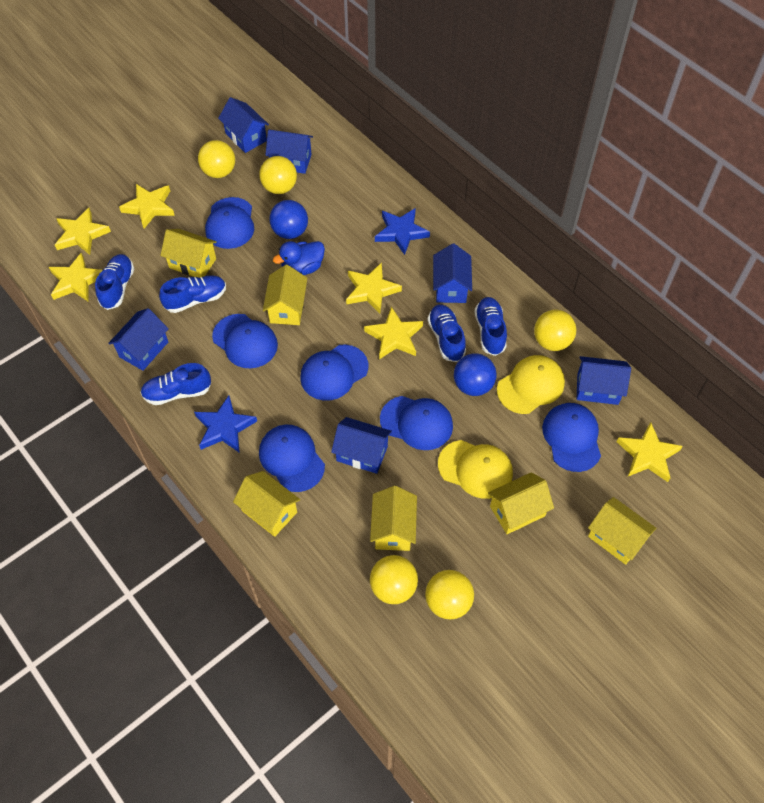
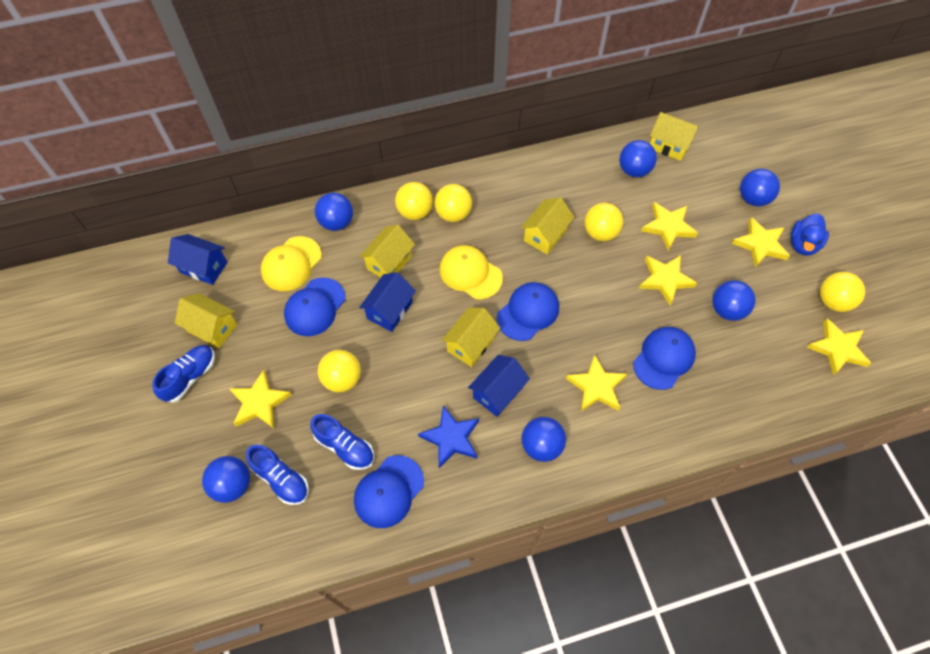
blue ball: [269,200,308,239] [454,353,497,396] = 2 -> [202,456,250,503] [315,193,353,231] [522,417,566,462] [619,140,657,177] [712,280,756,321] [740,169,780,207] = 6
blue cap: [205,197,254,249] [212,314,278,368] [259,424,325,492] [300,345,368,400] [380,396,453,450] [542,403,601,472] = 6 -> [284,277,345,336] [354,455,424,528] [497,282,559,341] [633,327,696,390] = 4
blue house: [108,308,169,371] [218,97,269,153] [265,130,313,174] [331,417,392,474] [433,243,472,303] [577,356,631,405] = 6 -> [168,234,228,285] [359,272,416,332] [468,355,530,417] = 3
blue shoe: [95,254,134,310] [140,363,211,405] [159,275,226,313] [427,304,466,362] [475,297,507,356] = 5 -> [152,345,215,403] [246,445,309,505] [310,414,374,470] = 3
blue star: [194,396,257,453] [375,208,430,255] = 2 -> [418,405,479,468] = 1
yellow house: [160,229,217,278] [233,471,300,537] [263,265,307,325] [370,486,417,551] [488,472,554,534] [588,497,656,565] = 6 -> [175,293,237,348] [359,225,415,278] [442,307,500,367] [521,197,574,254] [650,112,699,161] = 5

